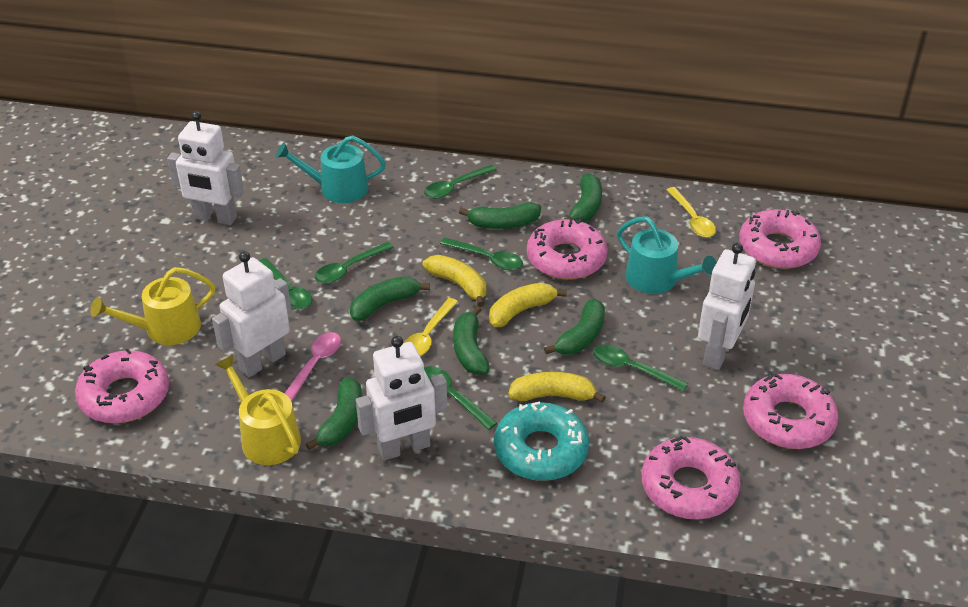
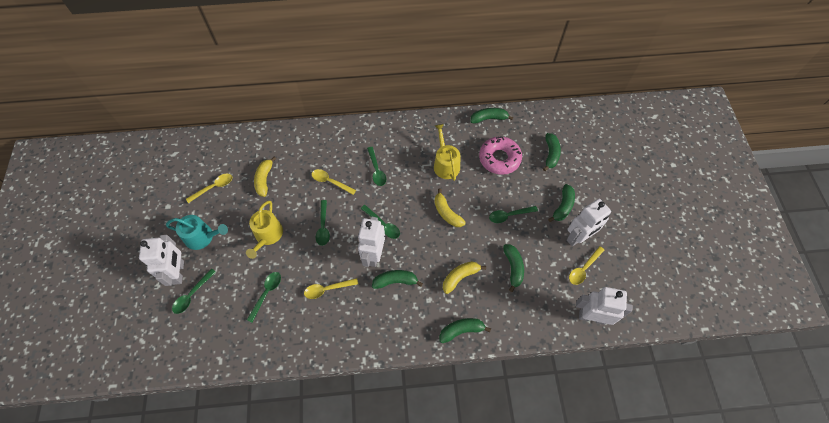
pink donut: [75,349,169,423] [527,218,608,280] [642,436,741,520] [739,209,821,269] [743,374,838,449] = 5 -> [479,136,522,175] = 1
pink spoon: [285,332,341,402] = 1 -> none = 0
turquoise donut: [494,401,589,481] = 1 -> none = 0
turquoise watering can: [275,135,386,203] [617,217,717,294] = 2 -> [166,215,228,250] = 1
yellow spoon: [404,298,458,356] [666,187,716,238] = 2 -> [186,174,233,203] [304,278,358,299] [312,169,356,195] [569,246,605,285] = 4

